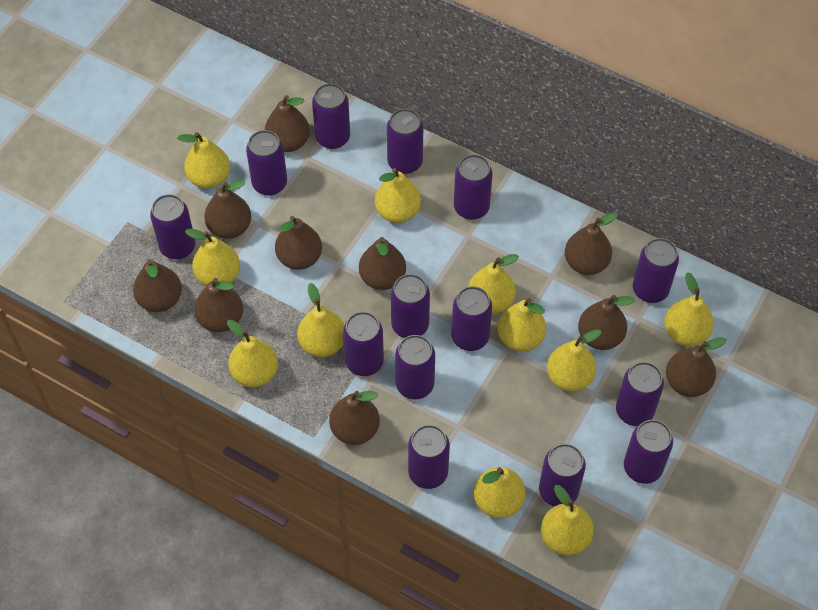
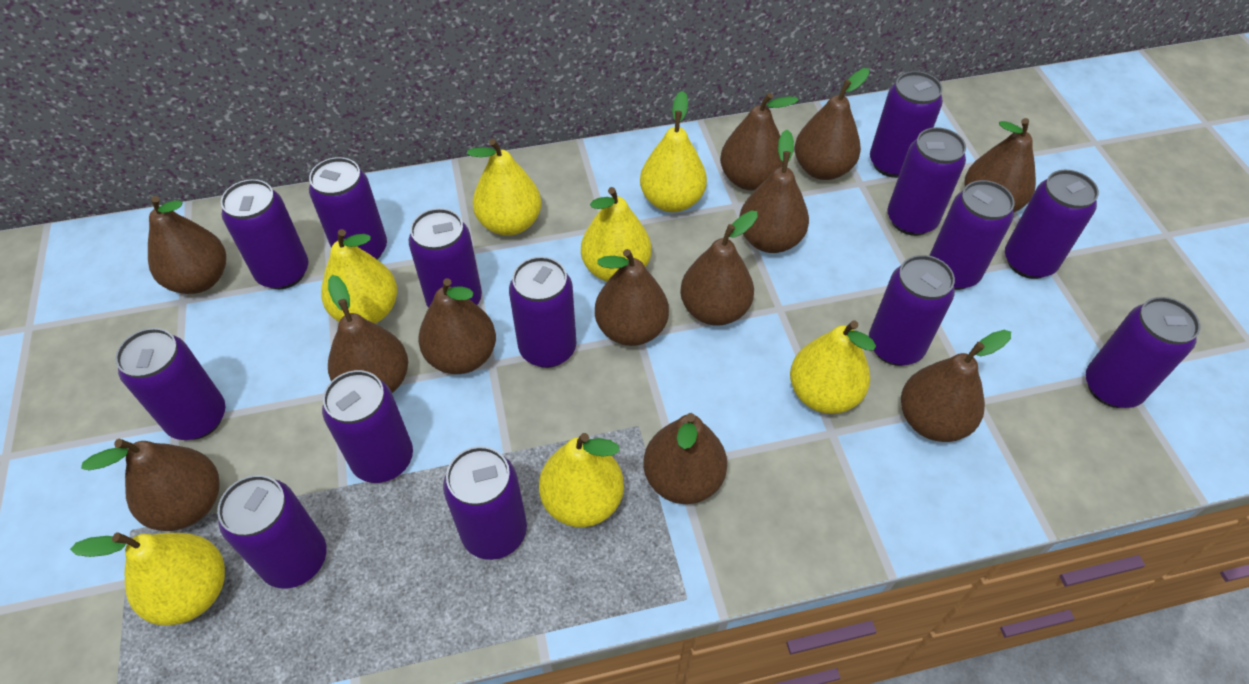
brown pear: [133,259,182,312] [195,278,243,332] [204,180,251,239] [265,95,310,152] [275,216,322,270] [329,391,380,445] [359,237,406,290] [565,212,618,275] [578,295,635,350] [666,337,726,397] = 10 -> [81,439,220,531] [148,196,226,294] [328,275,408,393] [418,278,496,374] [595,249,669,346] [644,413,727,504] [680,211,758,326] [720,93,799,191] [739,130,809,253] [794,68,869,180] [901,330,1011,442] [965,118,1036,212] = 12
yellow pear: [178,132,230,189] [185,229,240,286] [227,320,278,387] [297,283,344,357] [375,168,421,223] [468,254,519,314] [474,467,526,518] [497,298,546,351] [541,485,594,555] [547,329,602,392] [664,272,714,346] = 11 -> [70,532,225,625] [321,229,397,323] [467,139,542,236] [539,433,624,527] [581,187,651,282] [640,91,707,212] [790,321,876,414] = 7

